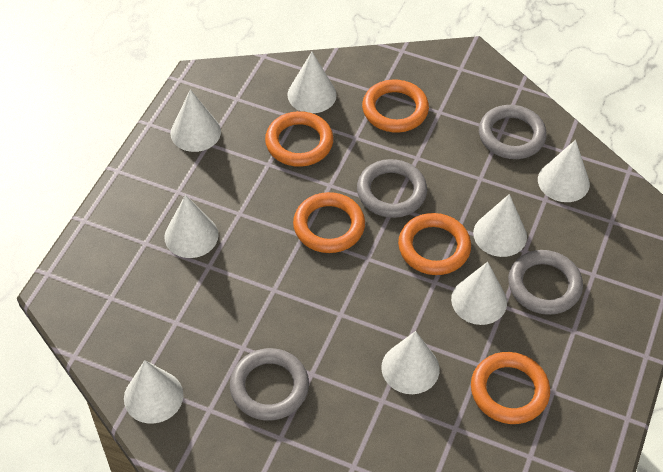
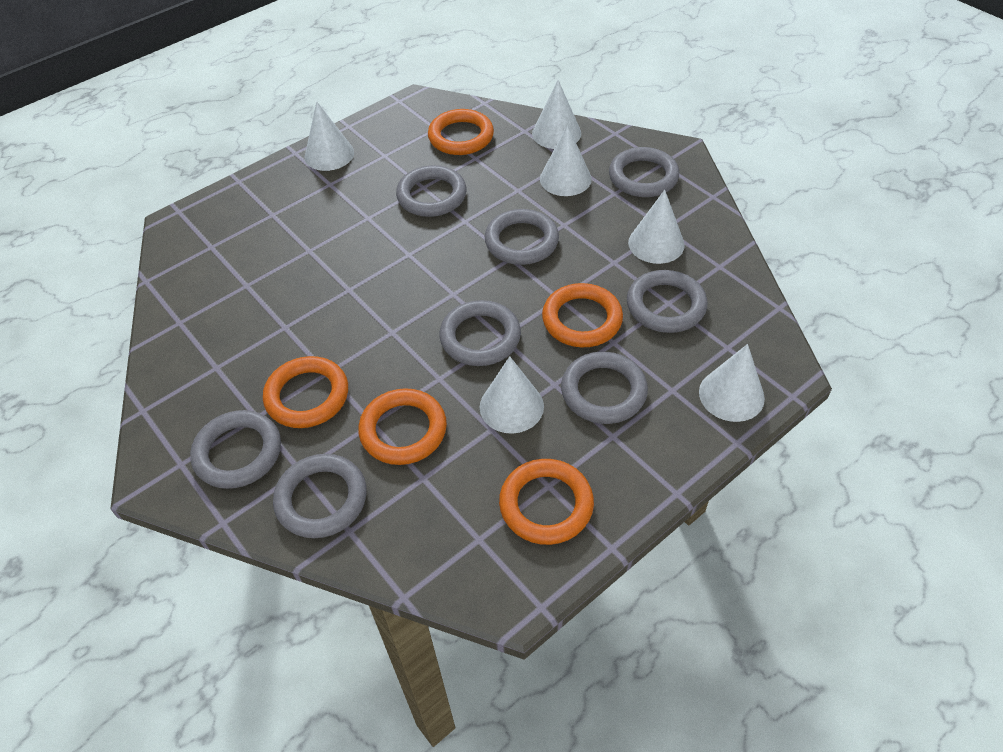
grey ring: [230,348,309,421] [357,159,427,218] [479,105,547,159] [508,250,583,315] = 4 -> [190,410,281,489] [273,454,367,538] [396,165,466,217] [439,300,521,366] [485,209,559,265] [561,352,648,424] [609,147,679,197] [627,270,707,333] = 8
white cone: [124,360,183,424] [164,195,219,258] [170,89,221,152] [287,52,337,113] [381,331,440,394] [451,262,507,325] [473,194,527,257] [538,140,590,202] = 8 -> [304,101,354,171] [480,356,544,434] [532,80,581,149] [540,125,592,196] [628,190,685,264] [699,344,765,422] = 6

